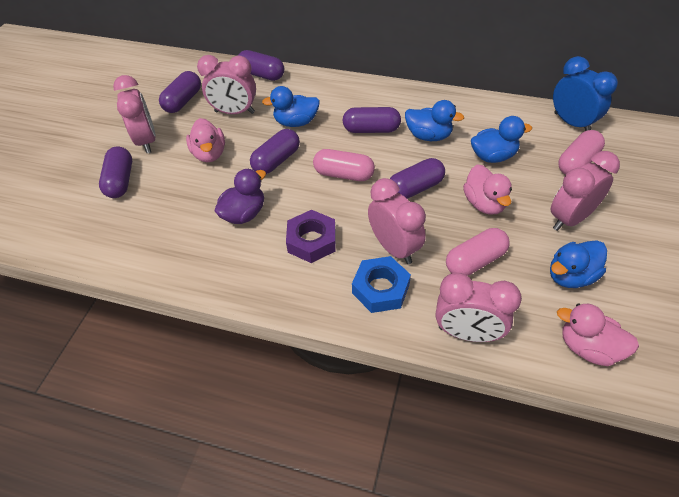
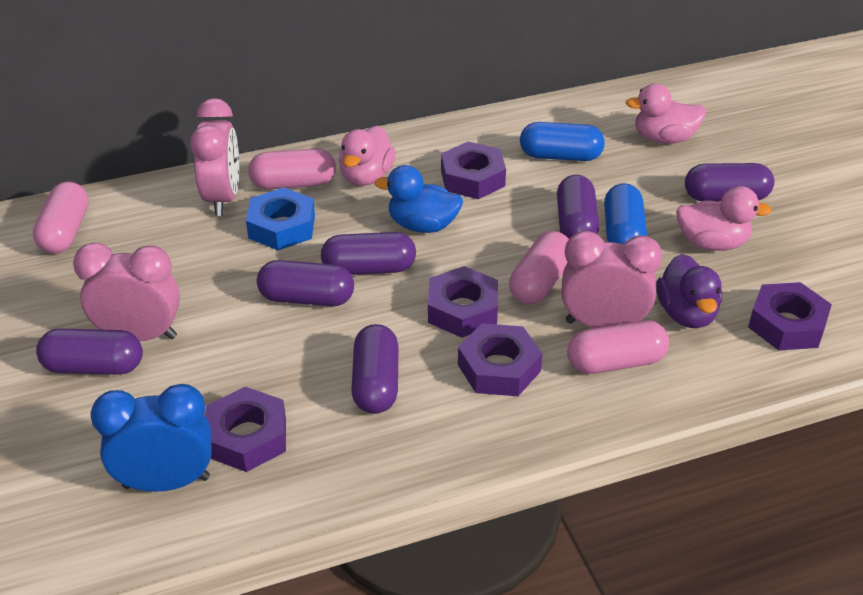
blue capsule: none = 0 -> [520,122,605,161] [604,183,647,244] = 2
blue duck: [262,86,320,127] [405,100,464,141] [471,116,532,163] [550,240,607,288] = 4 -> [375,165,463,233] = 1
pink capsule: [313,149,375,181] [446,228,510,276] [558,130,605,175] = 3 -> [33,182,89,254] [248,148,336,190] [509,231,569,304] [567,321,669,374] = 4
pink clock: [113,75,156,153] [197,55,256,114] [368,178,426,264] [436,273,522,342] [550,151,620,231] = 5 -> [73,243,180,341] [190,98,239,216] [562,231,663,328] = 3
purple nut: [286,210,336,263] = 1 -> [205,386,286,472] [428,266,498,338] [441,141,506,199] [458,323,543,396] [748,282,832,350] = 5

